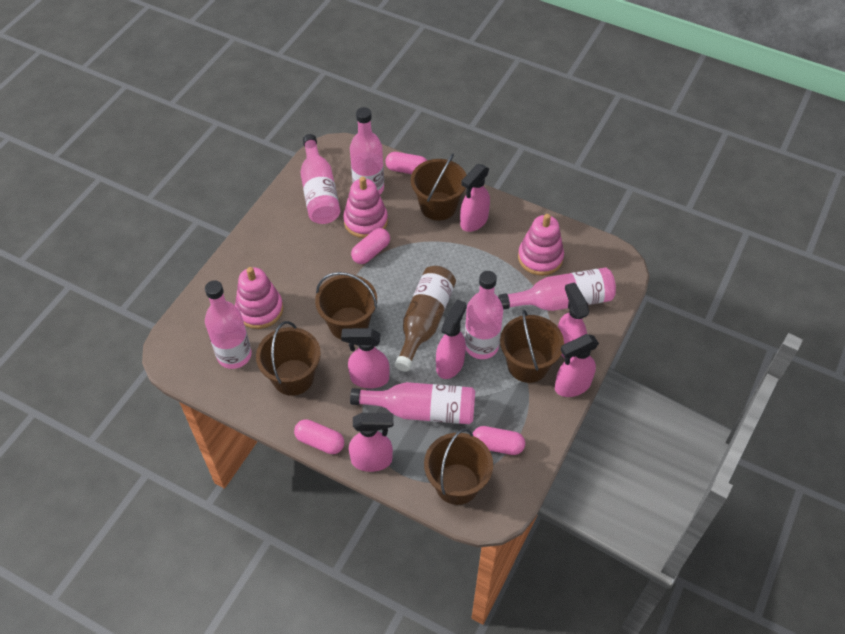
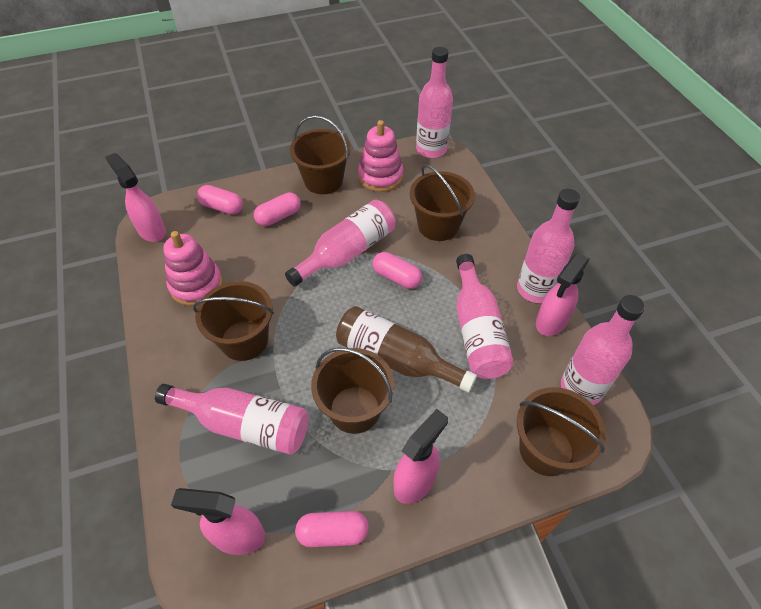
pink spray bottle: [341,328,390,388] [349,413,393,472] [436,299,467,379] [460,164,490,232] [555,334,599,397] [558,283,589,358] = 6 -> [105,153,166,242] [171,488,266,555] [393,409,448,504] [536,253,589,336] = 4
pink stacking toy: [235,267,283,329] [343,177,388,238] [518,214,564,276] = 3 -> [163,231,223,306] [358,120,404,192] = 2

